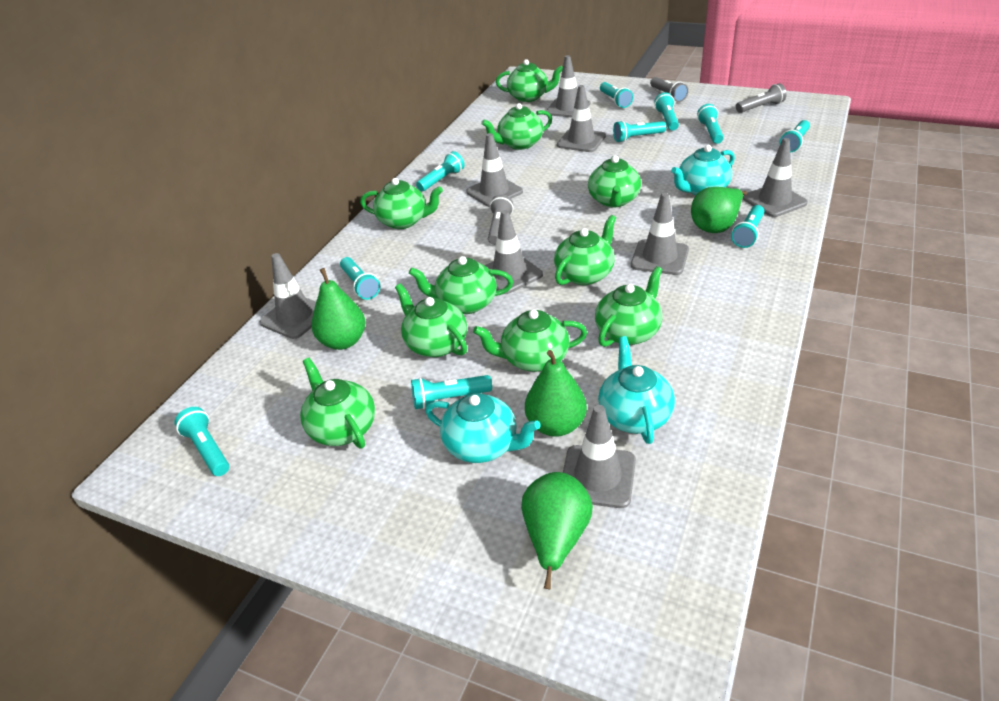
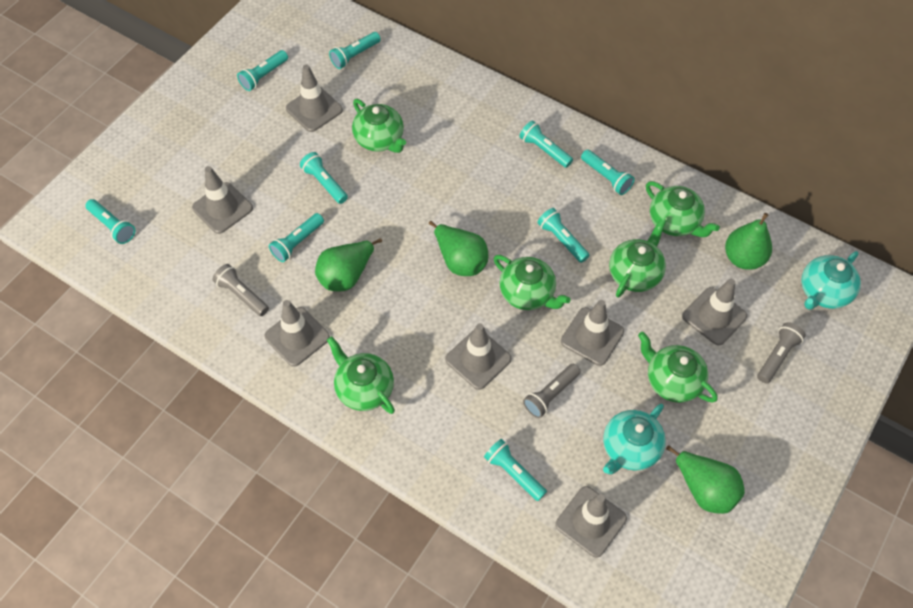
green teapot: [300,358,375,449] [360,178,443,229] [395,283,467,357] [409,256,513,314] [473,309,587,372] [481,103,552,150] [496,59,563,102] [554,215,616,285] [588,156,641,208] [595,266,662,347] = 10 -> [327,336,395,414] [352,99,406,153] [494,255,571,310] [609,219,666,298] [638,332,718,403] [646,181,720,237] = 6
grey traffic cone: [259,253,316,339] [466,133,523,207] [484,210,543,294] [546,55,590,117] [557,85,606,152] [563,405,636,508] [631,193,689,275] [743,138,808,217] = 8 -> [192,166,253,234] [264,300,330,367] [286,65,343,132] [445,323,511,390] [555,486,627,558] [561,300,624,366] [682,279,747,345] = 7
turquoise flashlight: [174,407,229,476] [340,257,380,300] [411,375,492,409] [416,151,464,191] [600,82,633,108] [613,121,666,142] [654,92,679,131] [697,104,724,144] [731,205,764,248] [779,120,810,153] = 10 -> [85,199,135,244] [237,50,288,91] [269,213,324,262] [300,152,348,204] [329,32,381,69] [484,439,547,501] [519,120,573,168] [537,208,589,263] [581,149,635,195] = 9
turquoise teapot: [425,393,540,463] [598,336,675,444] [671,145,735,195] = 3 -> [603,404,666,474] [801,251,861,310] = 2

